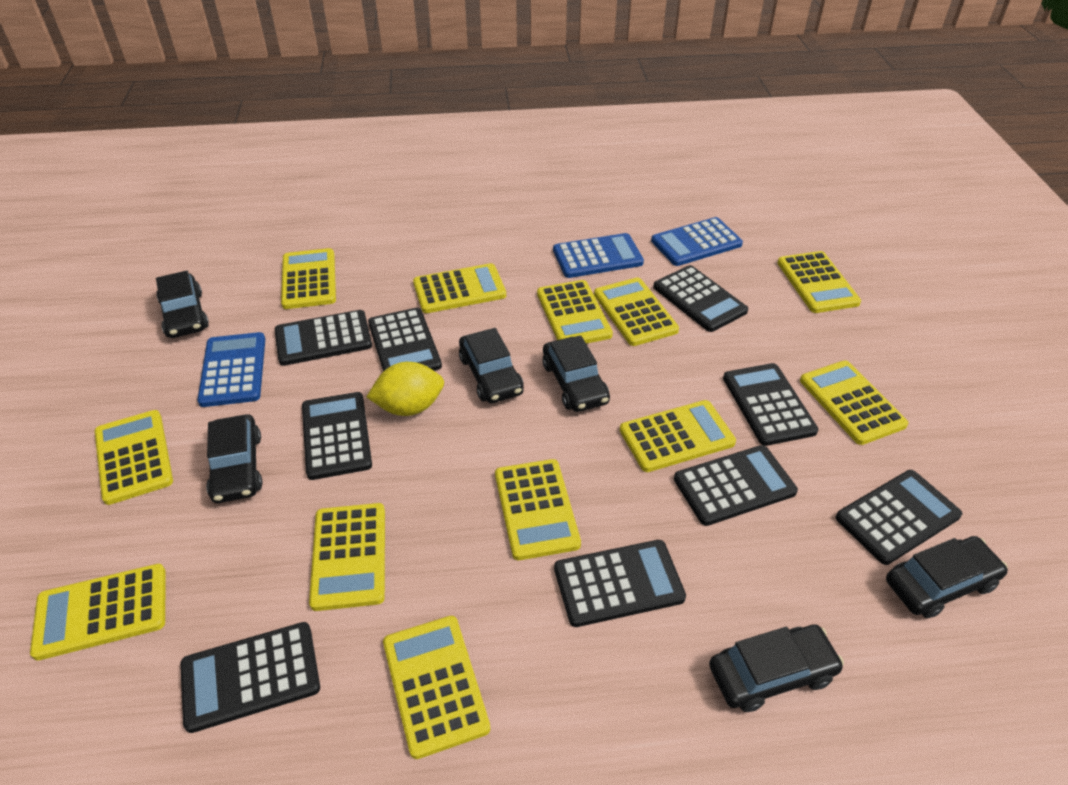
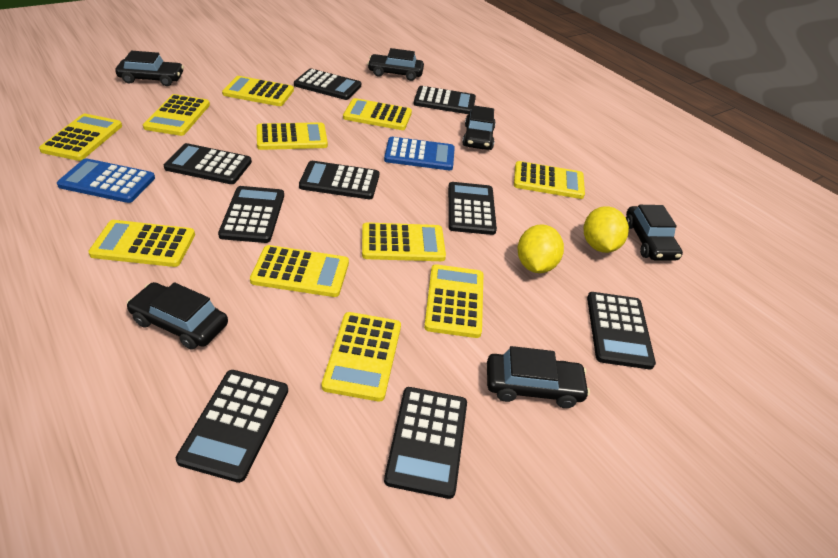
blue calculator: [197,332,265,407] [553,233,644,278] [651,217,743,266] = 3 -> [57,158,155,203] [384,137,455,170] = 2
yellow calculator: [30,564,166,661] [95,410,173,505] [281,248,336,309] [309,503,385,611] [383,616,490,759] [413,263,506,313] [495,459,581,560] [537,280,613,343] [594,277,679,346] [620,400,736,472] [778,251,861,313] [800,360,908,445] = 12 -> [39,114,122,161] [88,220,195,267] [143,94,210,136] [222,76,294,106] [250,245,349,297] [257,122,328,150] [322,312,401,402] [343,98,412,130] [362,222,446,261] [424,264,483,338] [514,161,585,199] = 11
yellow lemon: [367,362,444,416] = 1 -> [517,224,564,273] [584,206,629,253] = 2

